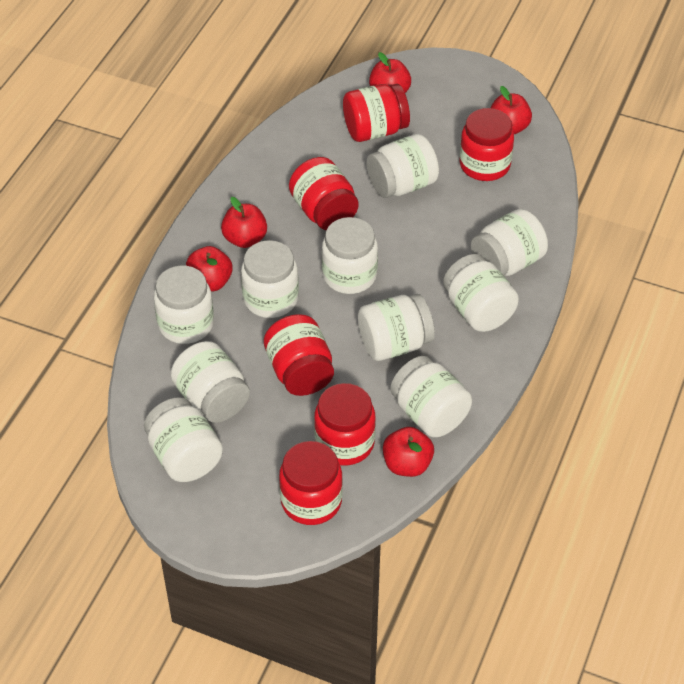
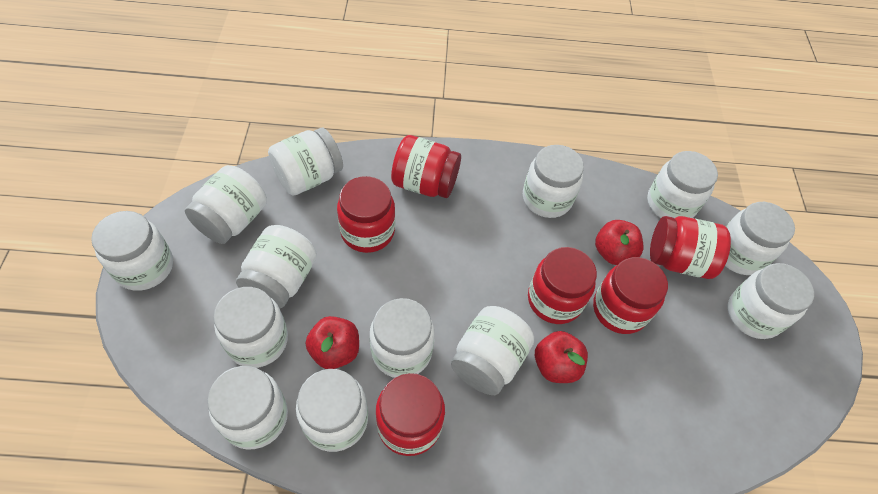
red apple: [186,246,233,291] [221,197,267,248] [369,52,411,93] [383,427,434,477] [491,86,532,134] = 5 -> [306,316,359,369] [535,331,588,383] [595,220,643,265] = 3
white jar: [144,397,223,482] [154,266,214,344] [170,341,250,423] [241,240,299,318] [322,217,378,294] [358,294,435,361] [367,134,439,198] [390,356,472,437] [443,254,519,332] [471,209,548,276] = 10 -> [91,211,173,291] [185,165,267,244] [208,366,288,449] [214,287,288,368] [236,225,317,308] [268,128,343,196] [296,369,368,452] [370,298,435,378] [451,306,534,395] [523,145,584,218] [647,151,718,218] [725,202,795,275] [728,263,814,339] = 13

